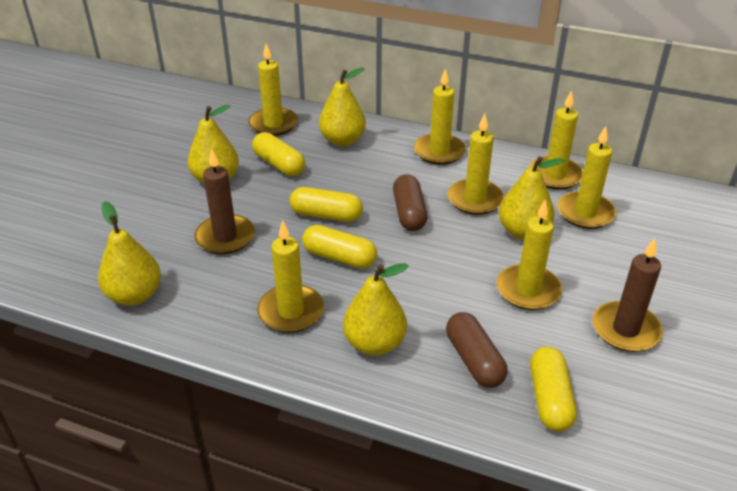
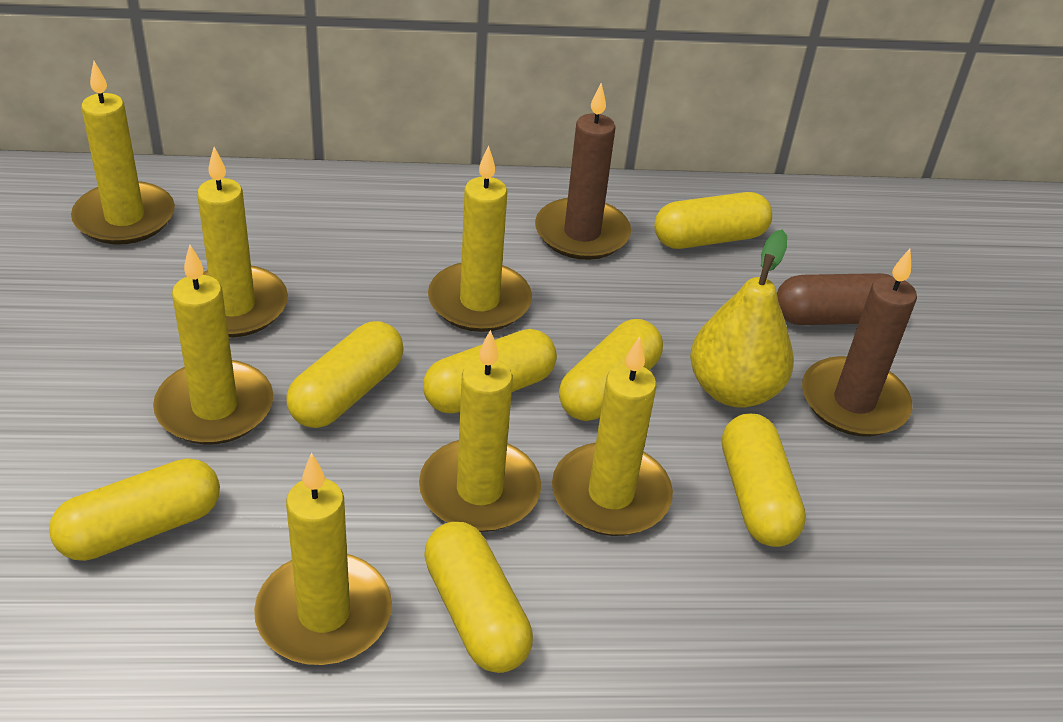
brown capsule: [393,174,427,231] [446,312,507,388] = 2 -> [777,273,893,325] = 1
yellow capsule: [252,132,305,176] [289,187,363,222] [302,225,377,269] [530,346,577,432] = 4 -> [49,458,220,561] [286,321,404,428] [423,329,557,414] [424,522,533,673] [559,319,663,421] [654,192,772,249] [722,413,806,547] = 7
yellow pear: [98,201,161,306] [188,104,239,184] [319,67,366,146] [343,263,409,356] [498,156,564,240] = 5 -> [690,230,794,408] = 1

